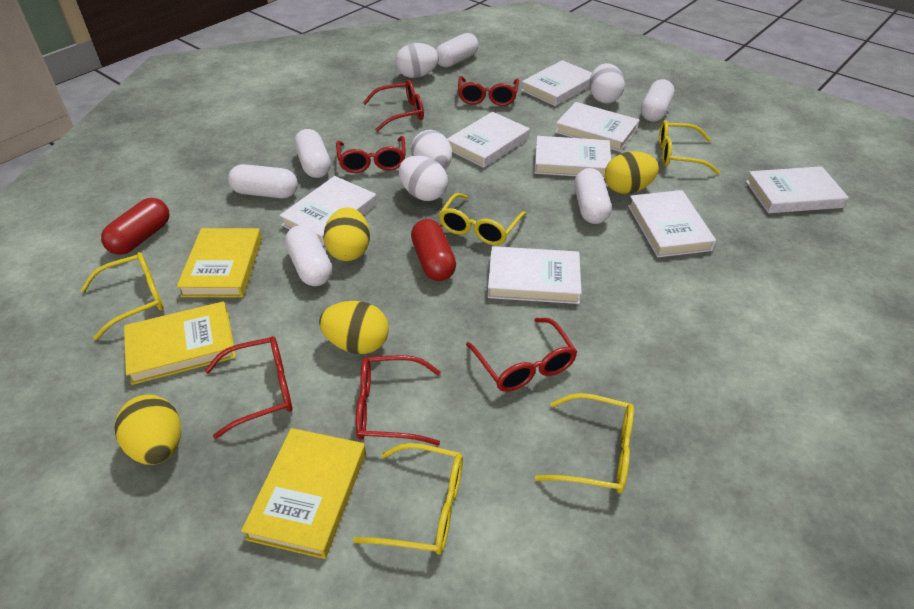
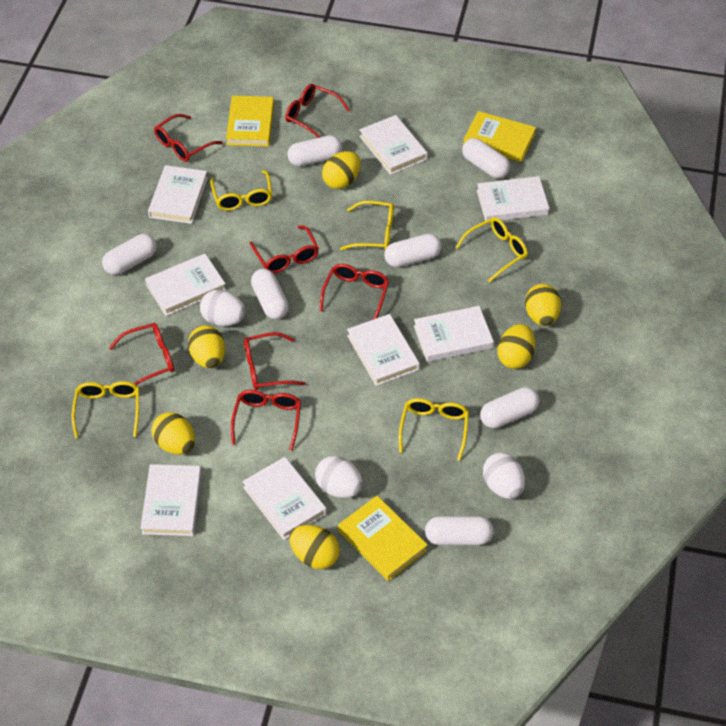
red capsule: [101,198,169,255] [411,219,456,281] = 2 -> none = 0
red glasses: [205,336,292,439] [336,136,406,173] [356,355,441,445] [363,80,424,132] [458,76,519,106] [466,318,577,392] = 6 -> [109,323,174,385] [154,114,223,162] [231,390,301,451] [244,332,306,390] [249,226,319,273] [285,84,350,138] [320,264,389,320] = 7
white capsule: [228,164,298,198] [285,225,332,286] [294,129,331,178] [436,33,479,68] [574,168,612,224] [641,79,674,122] = 6 -> [102,234,157,275] [251,269,289,319] [287,135,342,166] [384,234,442,267] [425,516,494,545] [462,138,510,179] [480,387,540,428] = 7
white egg: [396,43,439,78] [399,156,448,201] [411,130,452,170] [589,63,625,104] = 4 -> [200,290,246,326] [315,456,363,498] [483,453,525,499] = 3
yellow egg: [115,394,181,465] [319,301,389,354] [323,207,370,261] [605,151,659,194] = 4 -> [151,412,195,455] [188,325,225,368] [289,525,340,569] [322,151,361,189] [497,324,535,369] [525,284,561,326] = 6

